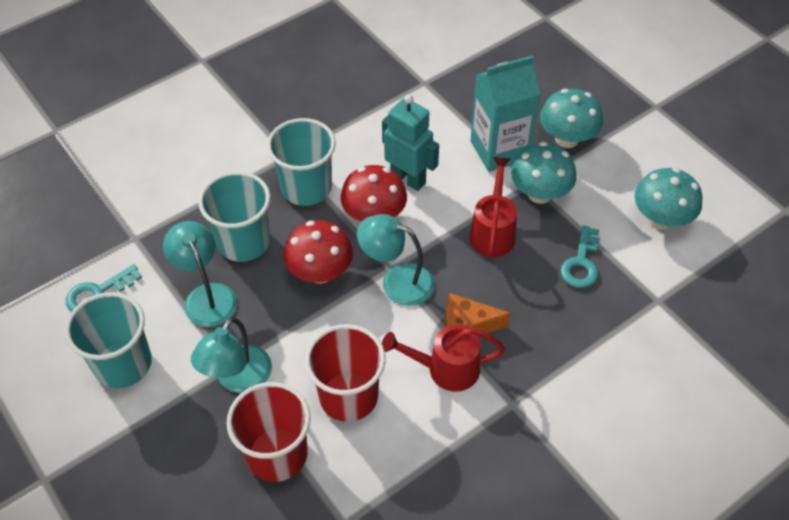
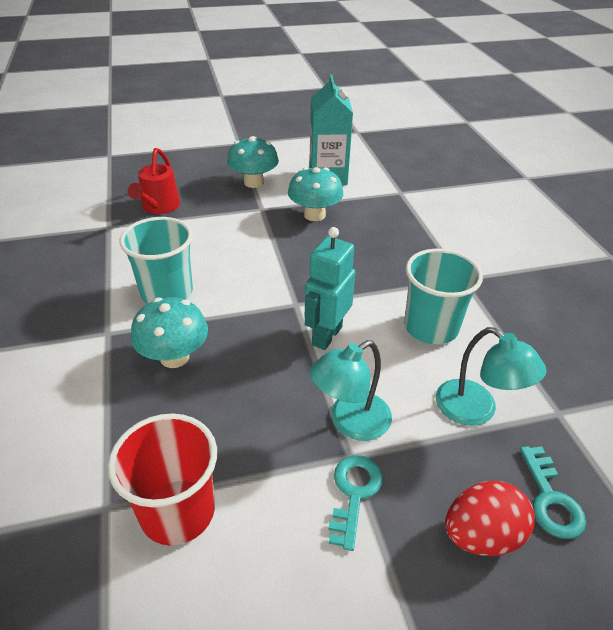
orange cheese: [445,293,511,336] = 1 -> none = 0
red cup: [226,382,311,482] [305,324,386,422] = 2 -> [108,413,217,546] = 1
red egg: none = 0 -> [445,481,535,556] = 1
red mushroom: [284,220,353,284] [341,165,407,222] = 2 -> none = 0
red watering can: [382,325,505,392] [469,157,517,257] = 2 -> [128,148,180,214] = 1
turquoise cup: [65,292,152,388] [198,171,271,262] [267,118,336,206] = 3 -> [119,217,193,304] [404,249,483,344] = 2
turquoise lamp: [163,221,237,327] [191,317,272,393] [357,214,435,306] = 3 -> [309,340,392,441] [436,327,546,426] = 2

